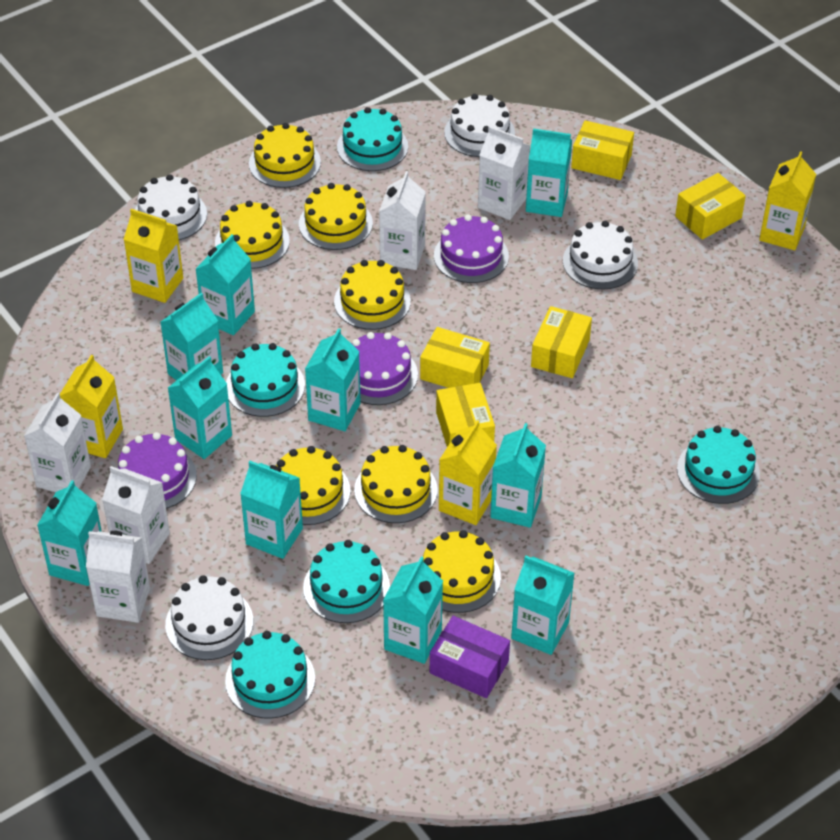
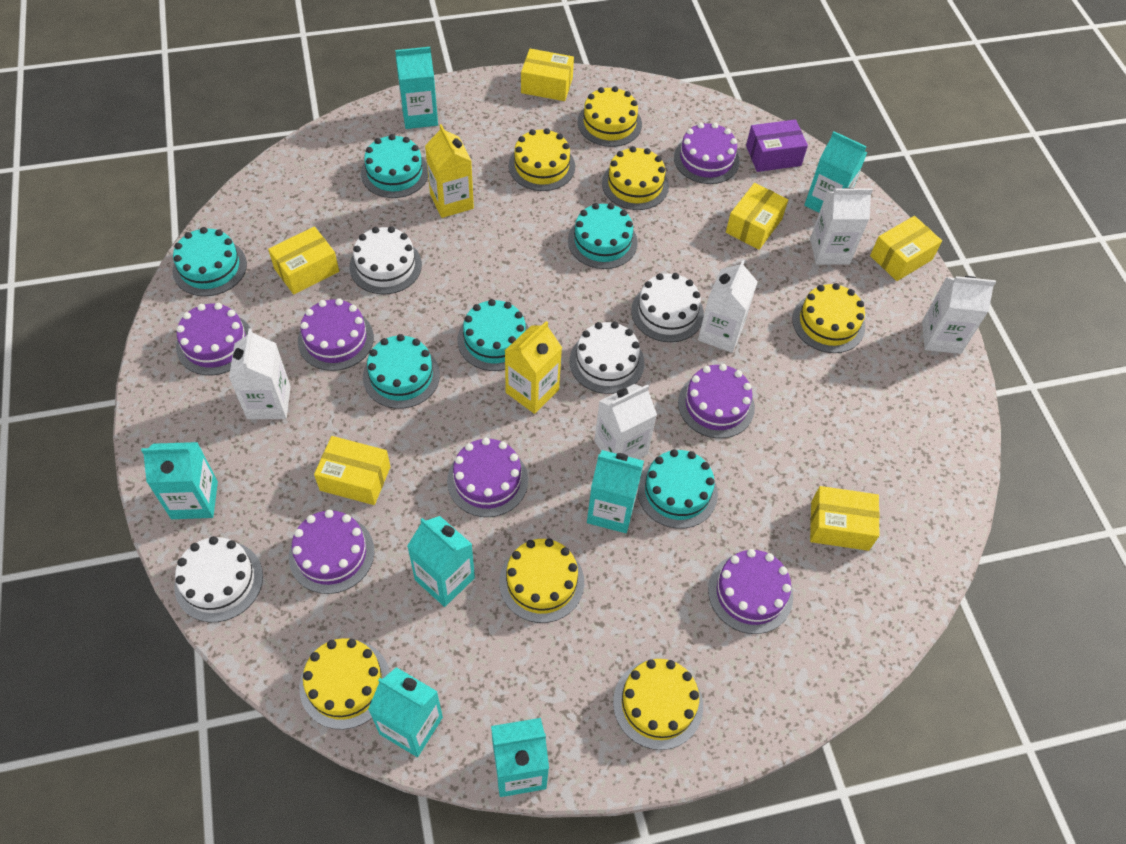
purple cake: [117,432,197,509] [352,332,418,405] [434,214,509,283] = 3 -> [176,303,250,375] [289,510,374,594] [298,298,374,371] [447,438,528,517] [674,122,740,184] [678,364,755,438] [708,549,793,634] = 7
turquoise cake: [225,631,315,719] [226,343,305,417] [303,540,390,623] [337,107,408,171] [677,426,760,504] = 5 -> [172,227,247,296] [361,134,428,198] [363,334,440,409] [457,299,529,371] [568,203,638,269] [637,449,718,529] = 6
turquoise carton: [37,480,102,586] [161,293,223,380] [168,356,232,459] [196,234,255,335] [240,461,303,559] [305,328,361,431] [383,556,443,664] [490,423,546,528] [511,555,575,655] [526,129,572,217] = 10 -> [141,442,218,519] [368,667,443,757] [395,47,438,129] [407,516,475,607] [491,718,549,797] [587,450,644,533] [804,131,867,213] = 7
yellow box: [420,327,490,388] [436,383,495,447] [531,306,592,378] [571,120,634,180] [675,173,746,240] = 5 -> [268,226,339,295] [314,436,390,505] [521,49,574,101] [726,183,788,250] [810,486,880,551] [870,216,942,281] = 6
yellow carton: [60,355,123,458] [124,209,183,303] [439,420,497,525] [759,151,816,250] = 4 -> [425,124,474,218] [505,321,562,414] = 2

